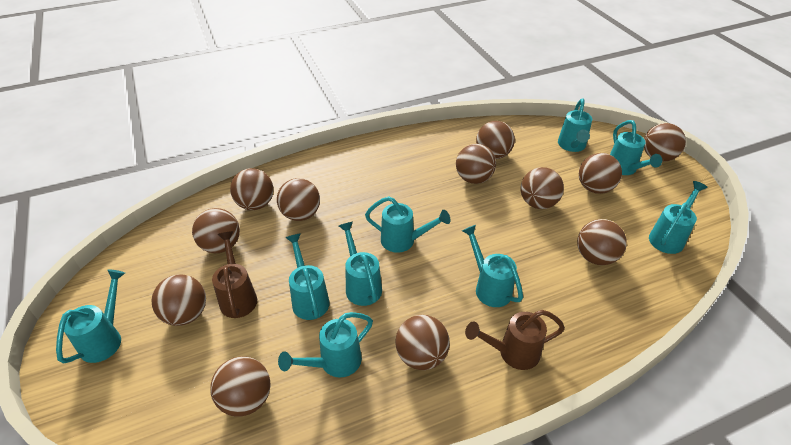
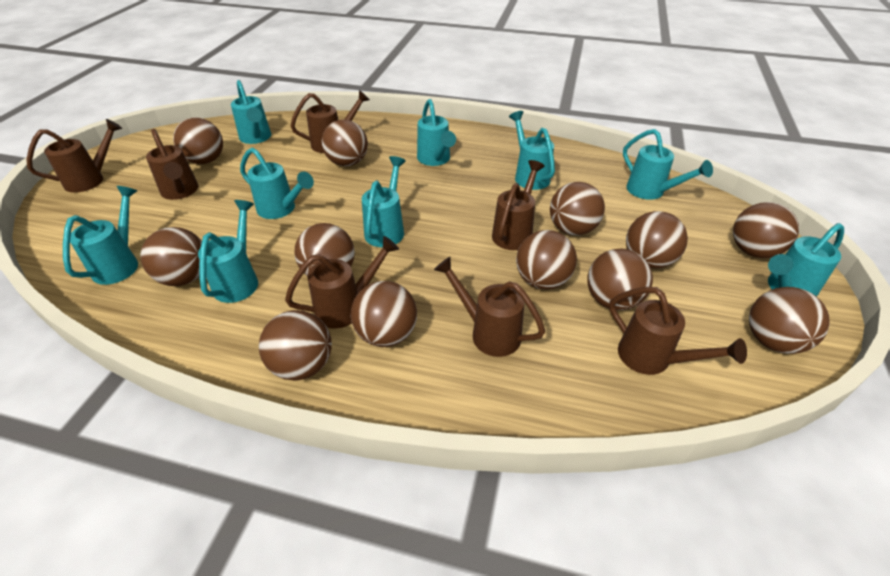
brown watering can: [212,231,257,318] [465,310,565,370] = 2 -> [27,119,122,193] [146,129,199,200] [285,236,399,329] [291,90,370,153] [434,257,545,357] [492,160,545,250] [609,287,747,375] = 7

